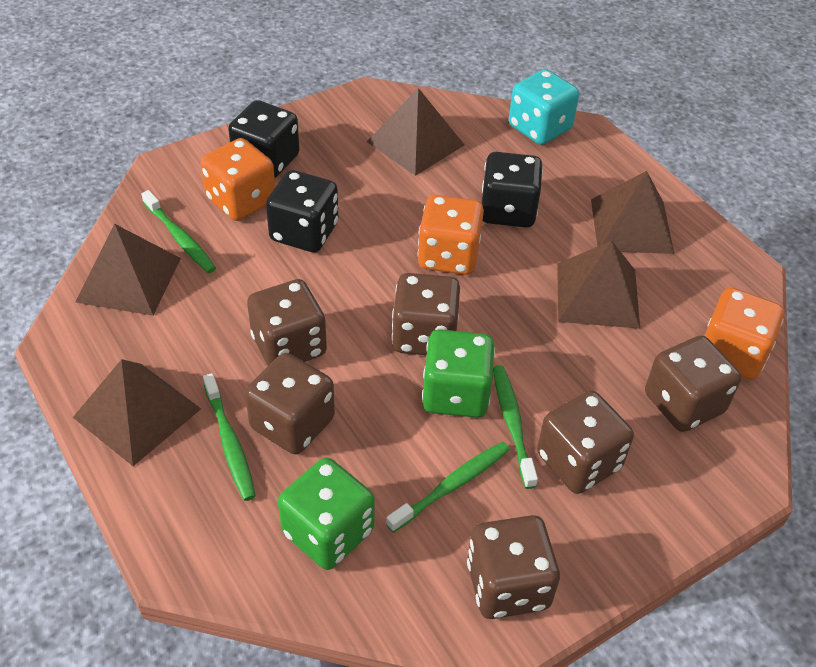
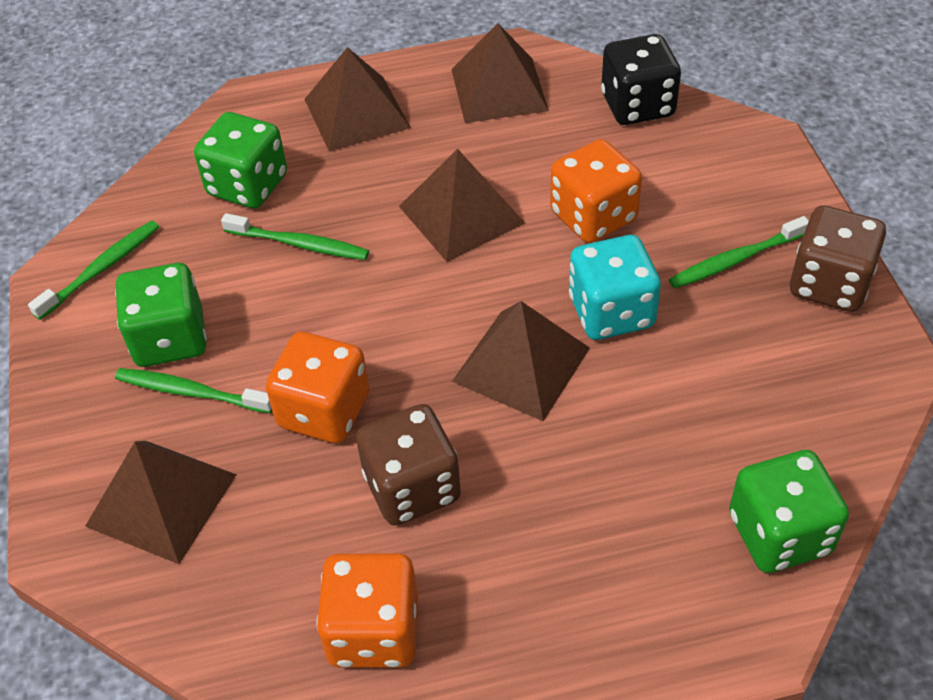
black dice: [228,100,300,178] [266,170,338,253] [481,152,543,228] = 3 -> [601,34,681,125] = 1
brown dice: [245,353,335,454] [247,279,327,366] [392,273,460,355] [467,515,560,619] [537,391,634,494] [645,335,741,432] = 6 -> [356,404,461,526] [790,205,886,312] = 2
green dice: [278,458,375,570] [422,329,495,418] = 2 -> [115,263,207,367] [194,112,287,209] [729,450,849,573] = 3

